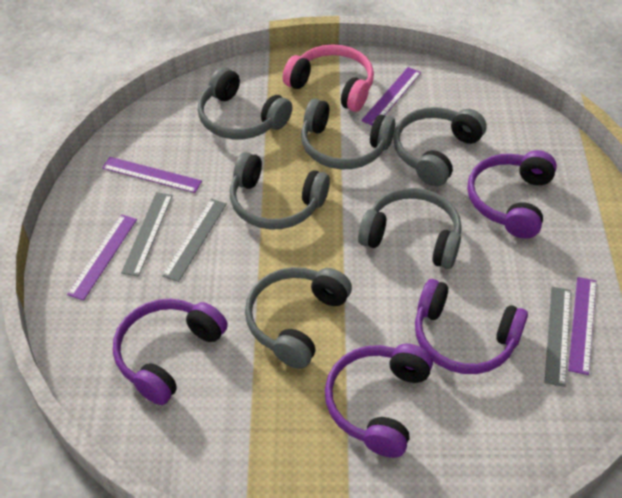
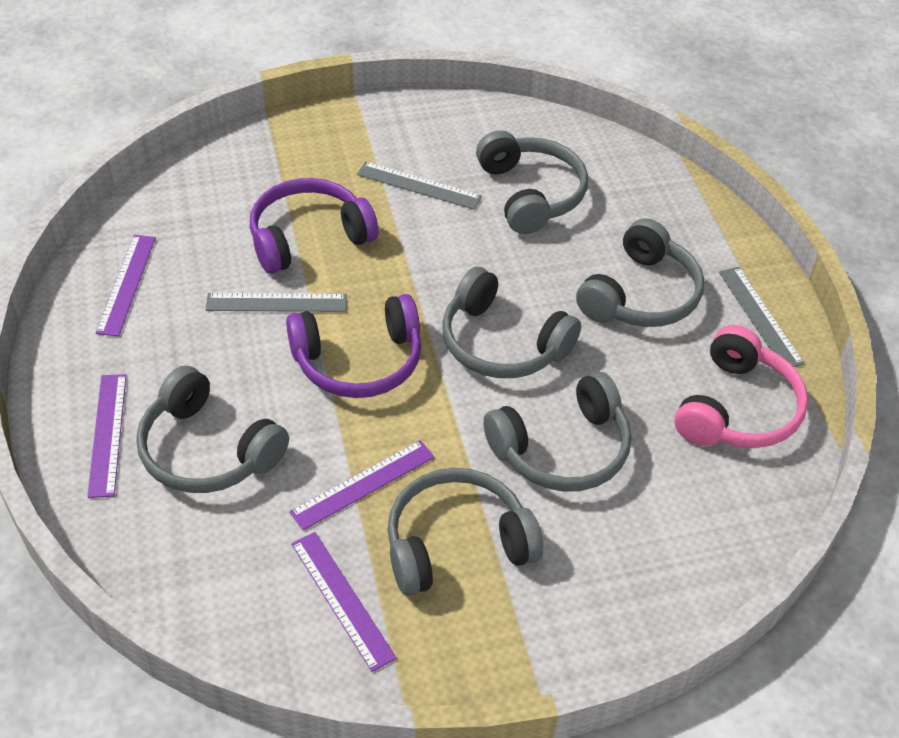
purple headphones: [113,299,228,405] [325,344,433,458] [415,279,528,374] [467,150,557,239] = 4 -> [250,178,378,274] [286,294,421,398] = 2

